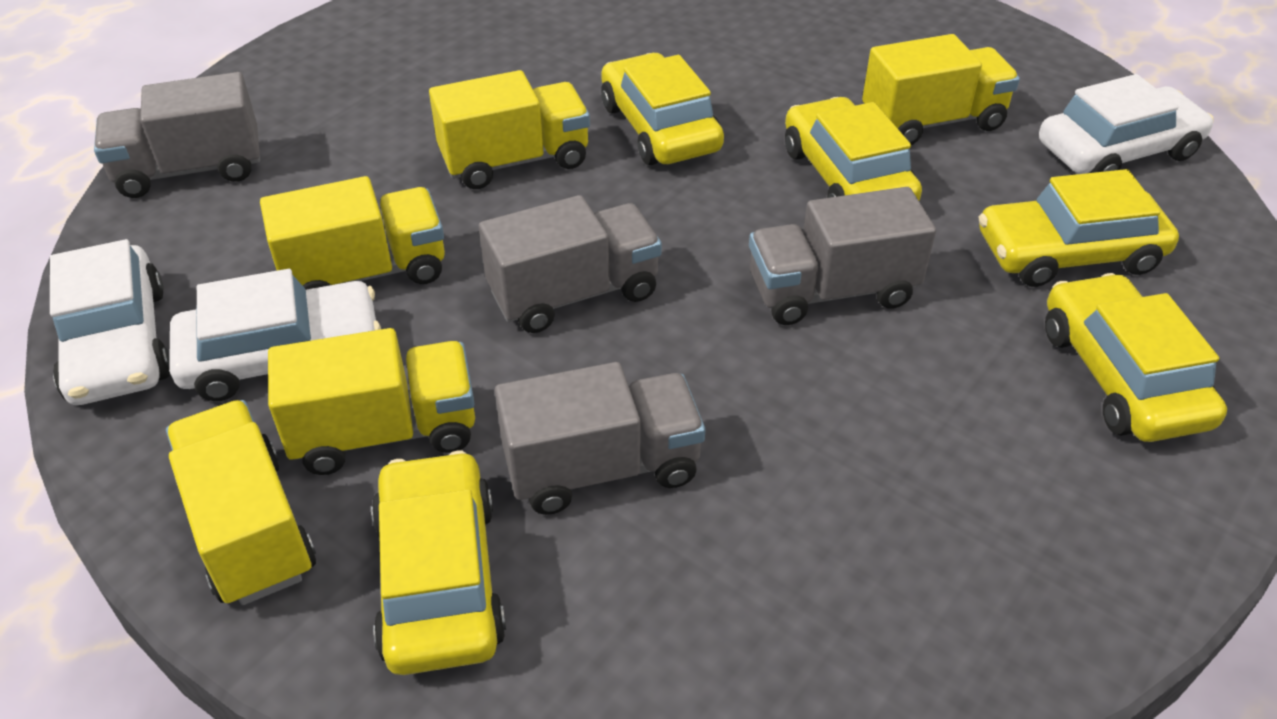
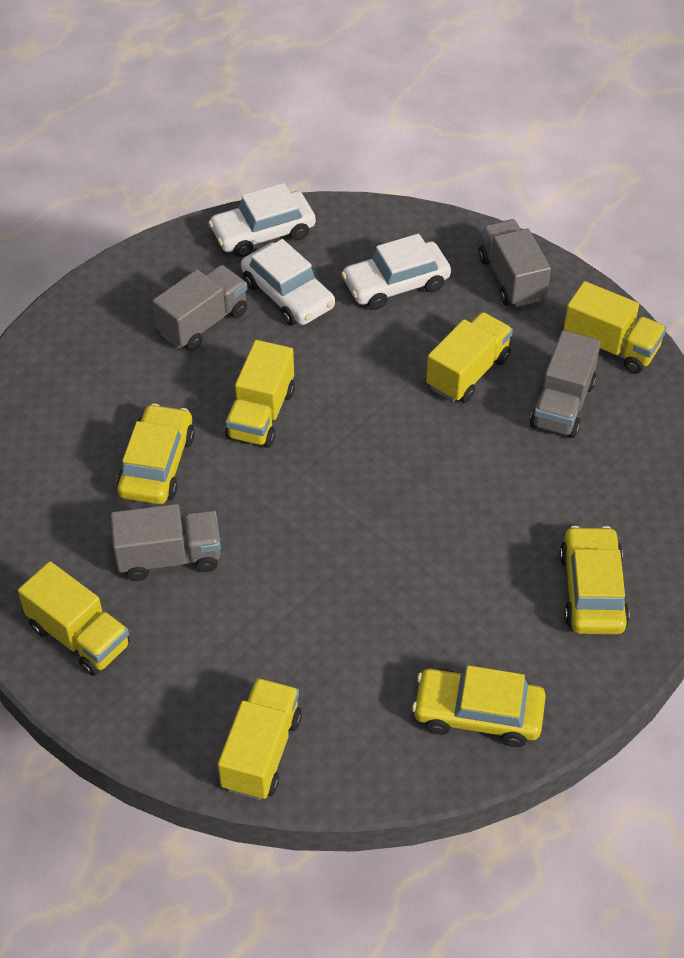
yellow car: [371,451,506,675] [601,53,724,165] [785,97,922,200] [979,169,1179,287] [1045,273,1227,442] = 5 -> [117,404,195,504] [412,665,546,747] [559,526,630,635] = 3

